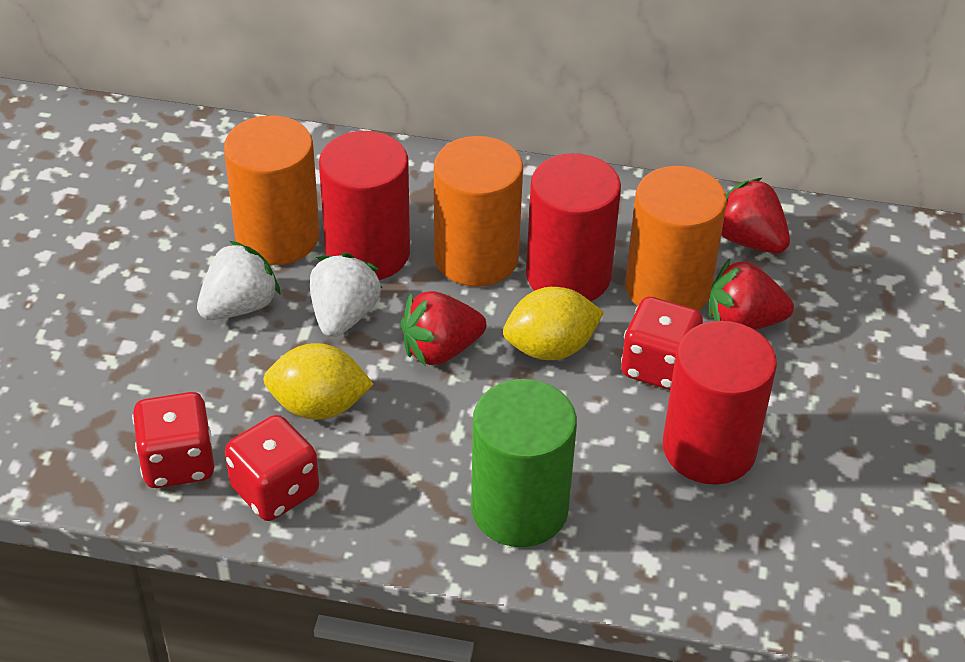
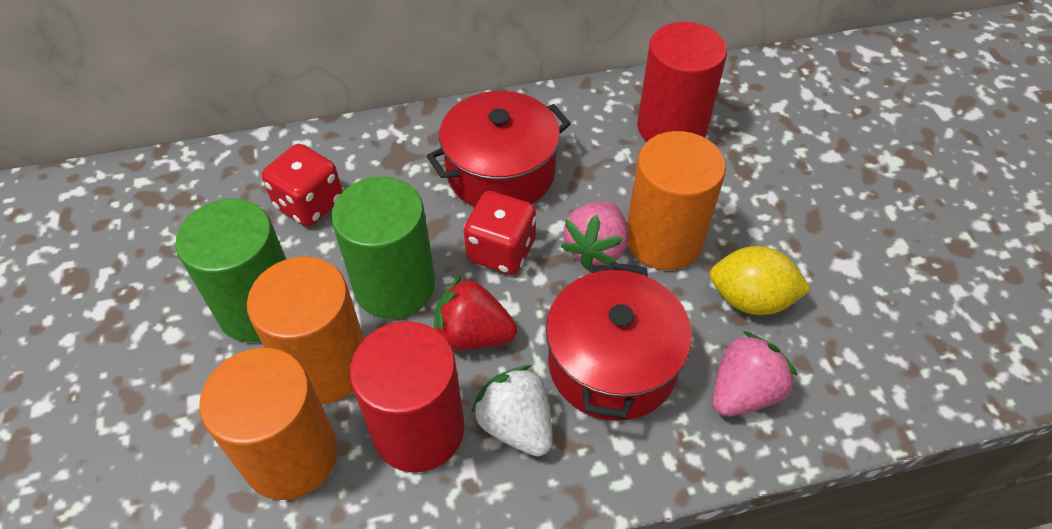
green cylinder: [471,379,577,547] = 1 -> [176,199,286,342] [331,177,435,319] = 2
pink strawberry: none = 0 -> [561,201,628,269] [712,331,797,416] = 2
red cylinder: [319,131,410,280] [526,153,621,301] [663,321,777,485] = 3 -> [349,321,464,473] [637,22,727,142] = 2
red dice: [132,392,214,488] [225,415,319,521] [621,297,703,390] = 3 -> [262,144,343,227] [464,191,536,275] = 2
red pot: none = 0 -> [427,91,571,207] [546,262,692,421] = 2
red strawberry: [401,291,486,366] [709,259,794,330] [721,178,790,253] = 3 -> [434,276,517,350] = 1
white strawberry: [197,241,281,320] [310,253,382,337] = 2 -> [471,365,553,456] = 1
yellow lemon: [263,343,374,420] [503,287,604,360] = 2 -> [710,246,811,315] = 1

